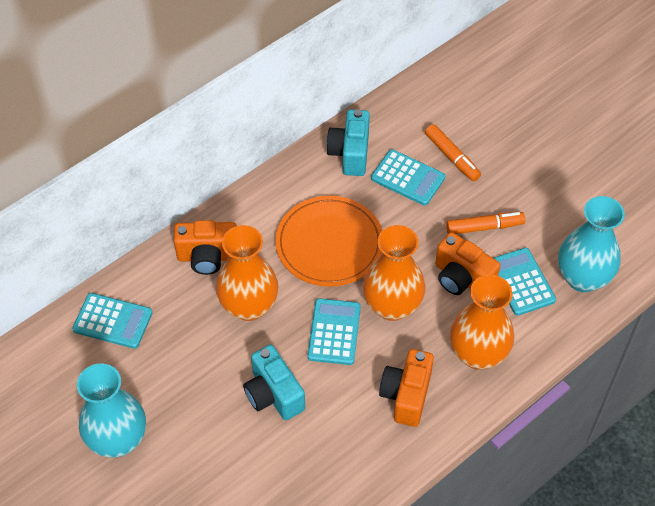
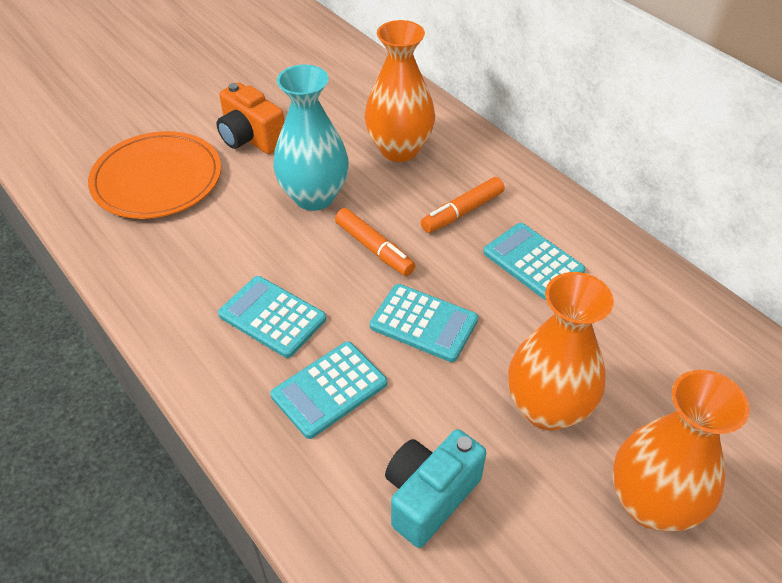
orange camera: [174,220,237,275] [379,349,434,427] [435,232,500,295] = 3 -> [217,82,284,154] = 1
turquoise camera: [243,344,305,420] [326,109,370,176] = 2 -> [385,429,486,548] = 1
turquoise vase: [77,363,146,458] [558,196,625,292] = 2 -> [273,64,349,211] = 1

